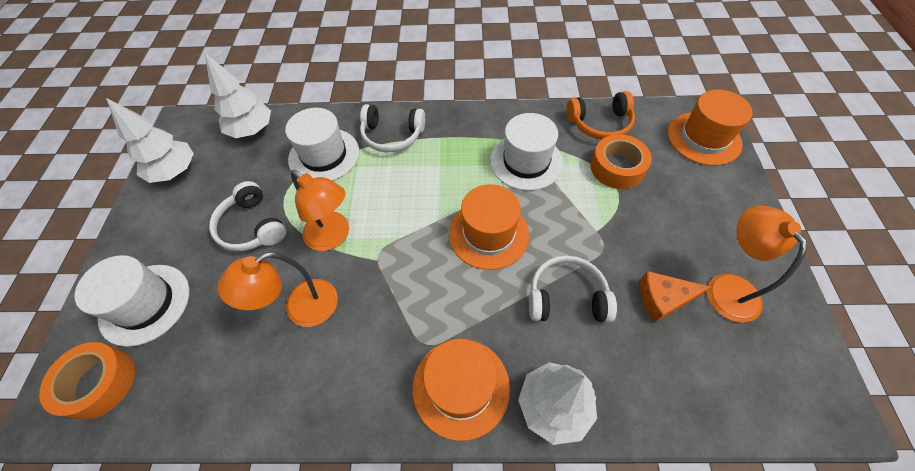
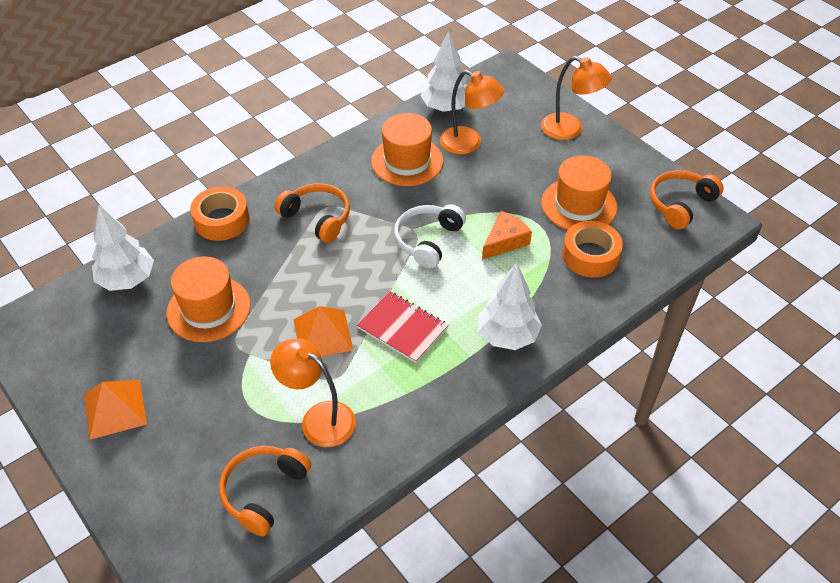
orange headphones: [567,91,635,140] = 1 -> [219,446,311,536] [275,183,350,243] [650,170,724,229] = 3
orange pyramid: none = 0 -> [84,380,147,440] [293,306,353,357] = 2
red notebook: none = 0 -> [357,291,448,363] = 1
white hat: [74,255,190,347] [285,108,359,181] [490,113,563,191] = 3 -> none = 0
white headphones: [209,181,286,251] [360,104,425,152] [529,255,617,322] = 3 -> [394,204,466,269] = 1

